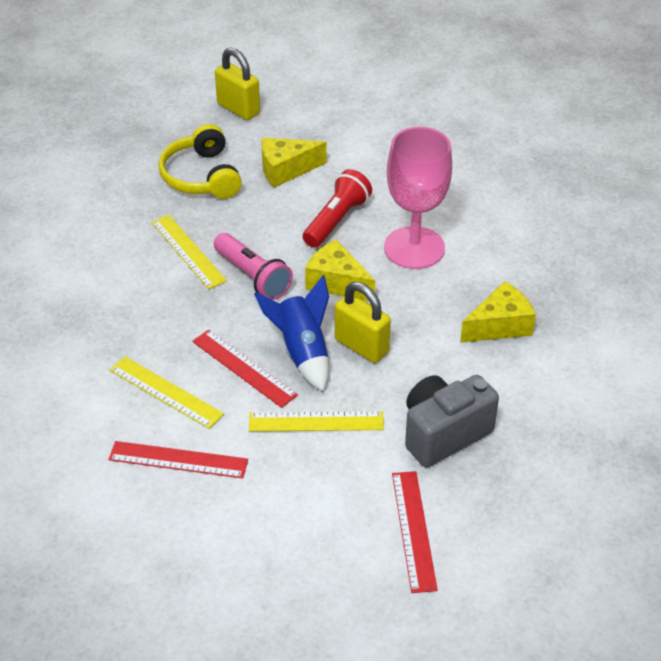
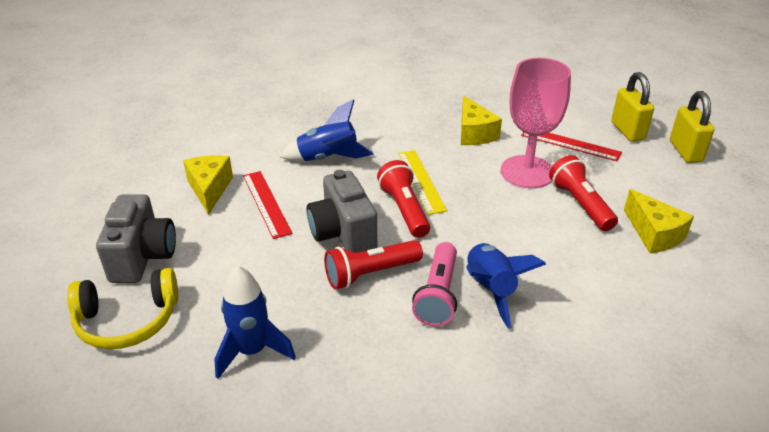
blue rocket: [254,275,329,391] = 1 -> [214,266,296,379] [280,99,373,161] [466,243,546,328] = 3
grey camera: [405,375,499,467] = 1 -> [96,194,176,283] [306,170,377,253] = 2
red flashlight: [303,169,372,248] = 1 -> [324,240,423,289] [377,160,430,238] [549,155,618,231] = 3
red ruler: [109,441,248,478] [192,330,298,408] [392,471,438,593] = 3 -> [243,171,292,239] [521,132,622,162] = 2
yellow ruler: [110,356,224,429] [151,215,227,289] [249,411,384,432] = 3 -> [398,150,447,215] = 1

